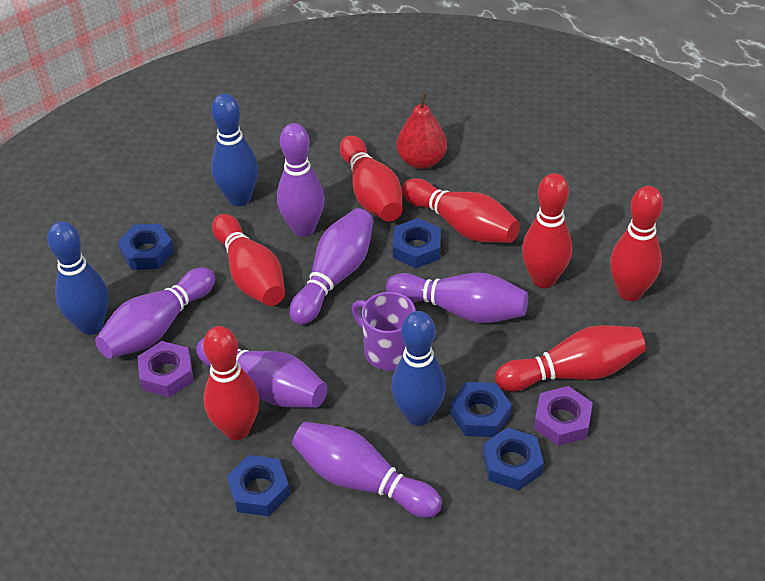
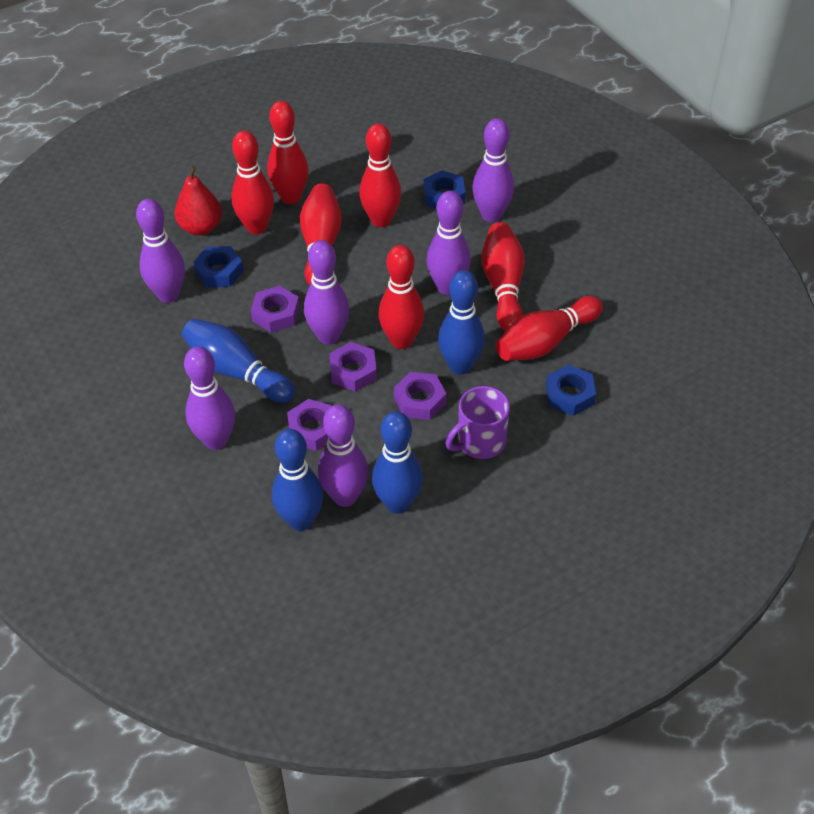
blue bowling pin: [47,221,108,335] [211,93,258,206] [391,311,446,426] = 3 -> [182,319,295,403] [272,429,323,531] [372,411,423,514] [438,270,485,374] = 4
blue nut: [118,224,174,270] [227,455,290,516] [393,218,441,269] [450,382,512,437] [483,428,544,491] = 5 -> [193,246,243,288] [423,170,466,209] [546,365,596,416] = 3
purple nut: [137,341,194,397] [534,386,593,446] = 2 -> [251,286,300,332] [287,399,332,451] [329,342,377,392] [394,372,446,420] = 4

